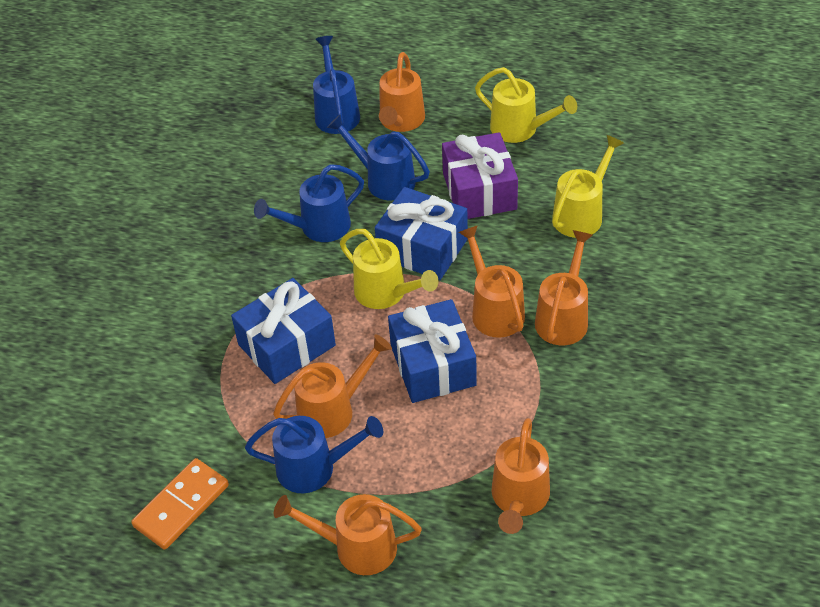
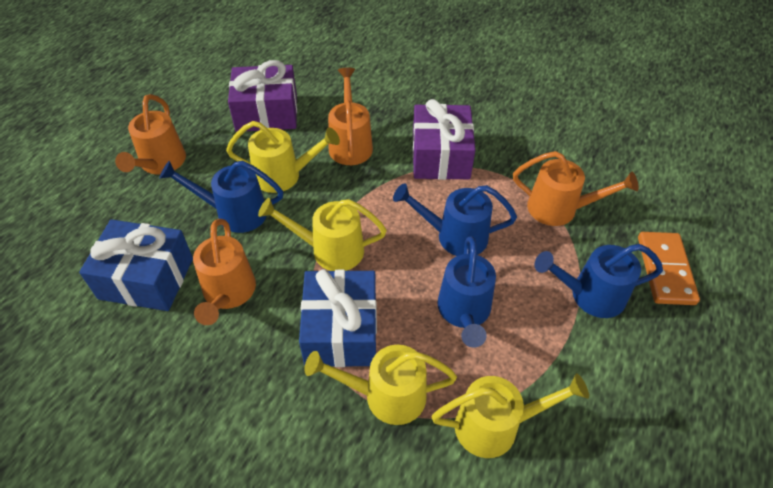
blue gift: [231,278,336,384] [375,187,468,280] [388,299,477,403] = 3 -> [79,219,193,311] [299,269,377,367] = 2
orange watering can: [273,334,392,438] [274,494,422,575] [379,52,425,132] [459,225,525,338] [492,418,550,534] [535,230,593,345] = 6 -> [115,94,186,174] [193,219,256,325] [328,68,373,165] [513,151,639,226] = 4
purple gift: [442,132,518,219] = 1 -> [228,60,297,132] [412,99,475,180] = 2
yellow watering can: [340,229,439,309] [475,67,577,143] [552,135,624,238] = 3 -> [226,121,340,193] [258,198,387,271] [304,345,457,425] [431,373,589,458] = 4

